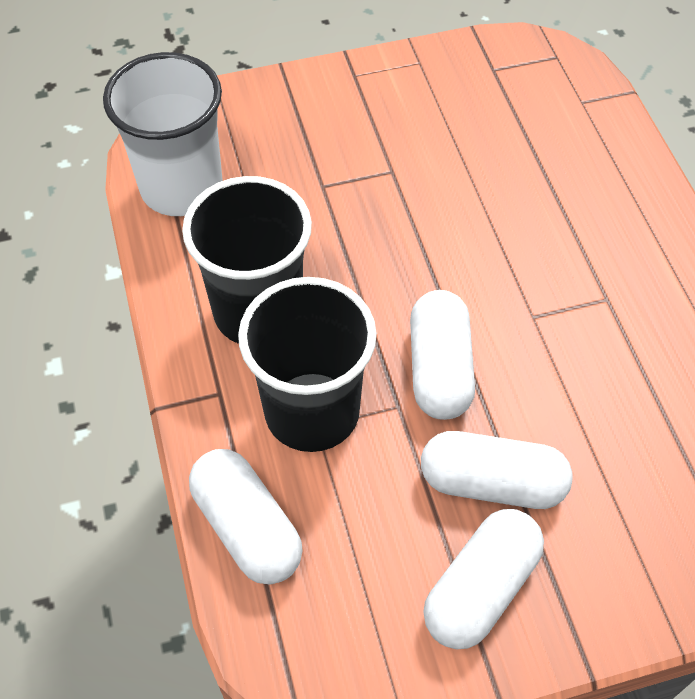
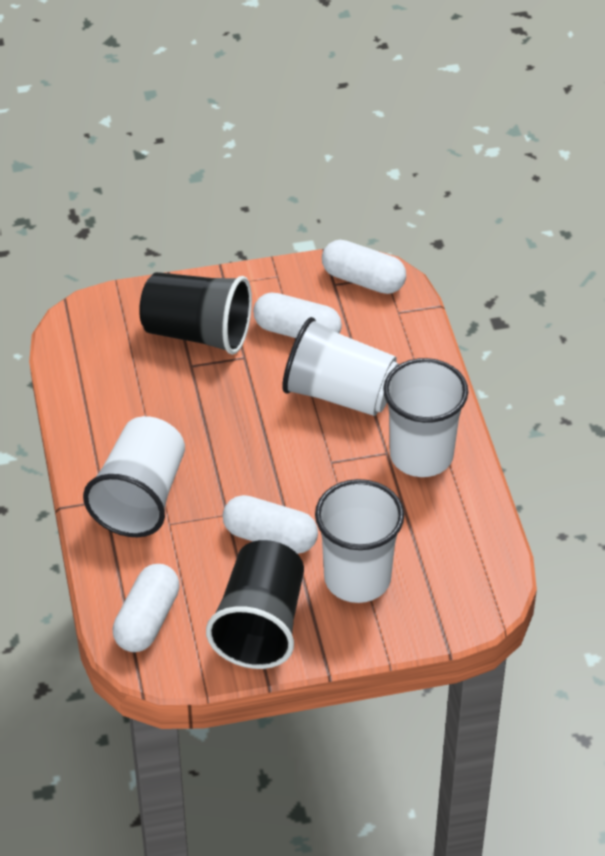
white cup: [103,52,223,216] = 1 -> [83,416,185,537] [282,317,399,416] [315,479,404,603] [383,358,468,477] = 4

